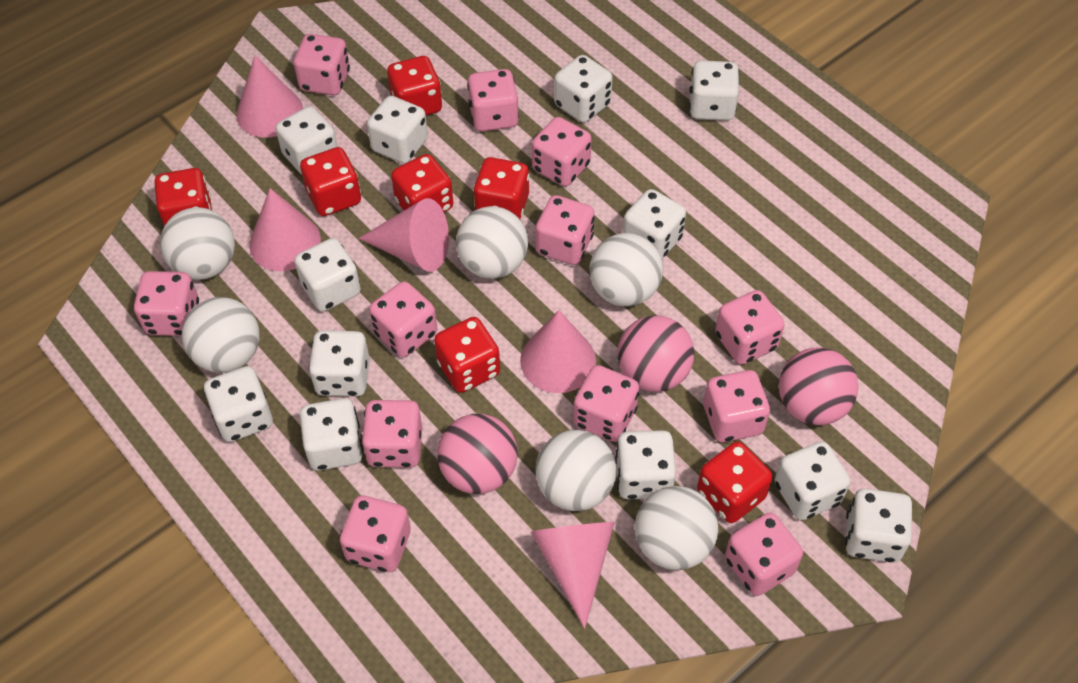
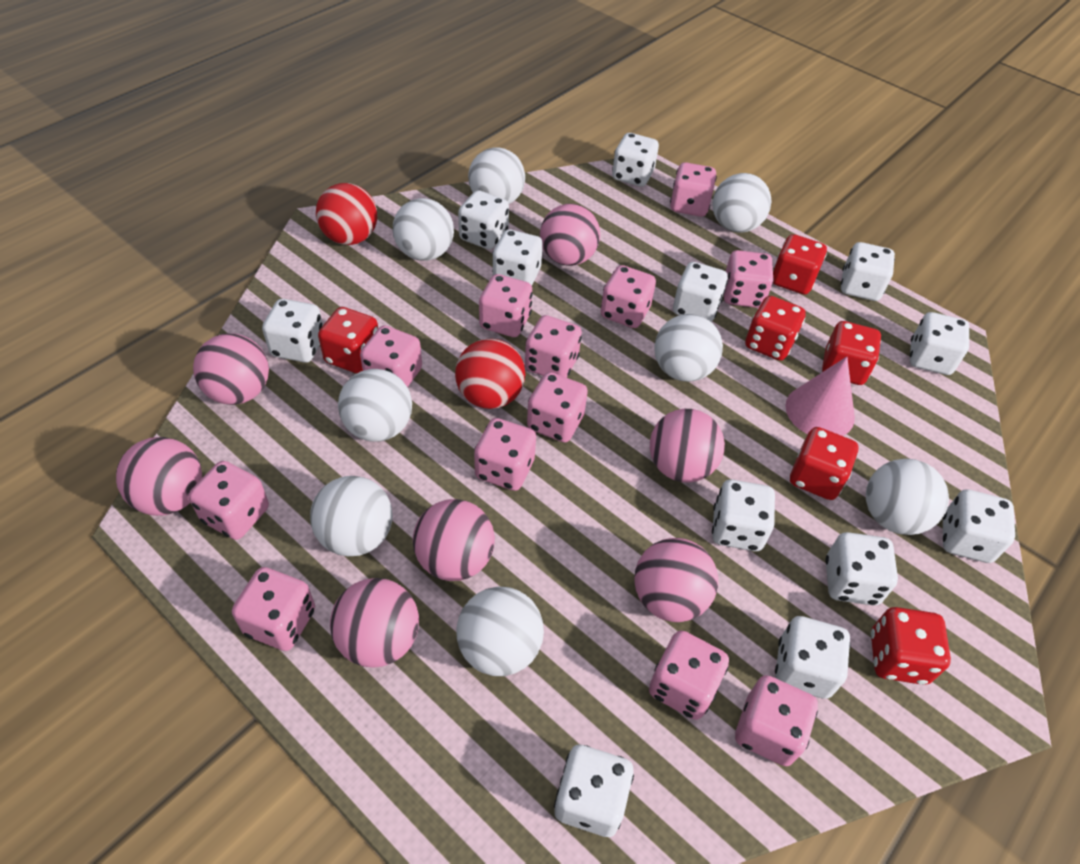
pink ball: [437,414,518,494] [617,315,694,392] [779,347,859,425] = 3 -> [116,437,202,516] [193,333,269,405] [330,578,419,668] [413,499,495,581] [540,204,600,266] [634,538,718,622] [650,409,725,483] = 7
pink cone: [236,56,303,138] [249,188,321,271] [358,198,449,272] [520,310,596,393] [531,522,615,628] = 5 -> [785,357,855,436] = 1
red ball: none = 0 -> [316,183,377,245] [455,339,526,409] = 2
red dice: [155,168,212,226] [300,147,361,216] [387,56,442,115] [391,154,453,212] [434,317,500,393] [473,157,530,219] [697,441,773,523] = 7 -> [318,307,378,373] [745,296,806,361] [773,234,827,294] [790,427,858,500] [822,321,881,385] [871,607,951,685] = 6
white ball: [160,207,235,280] [182,297,260,373] [456,206,528,279] [535,430,617,511] [590,233,663,306] [635,486,718,570] = 6 -> [310,476,393,556] [338,369,412,441] [393,198,454,261] [457,587,544,676] [468,147,525,204] [654,314,723,382] [712,173,772,233] [866,458,949,535] = 8

